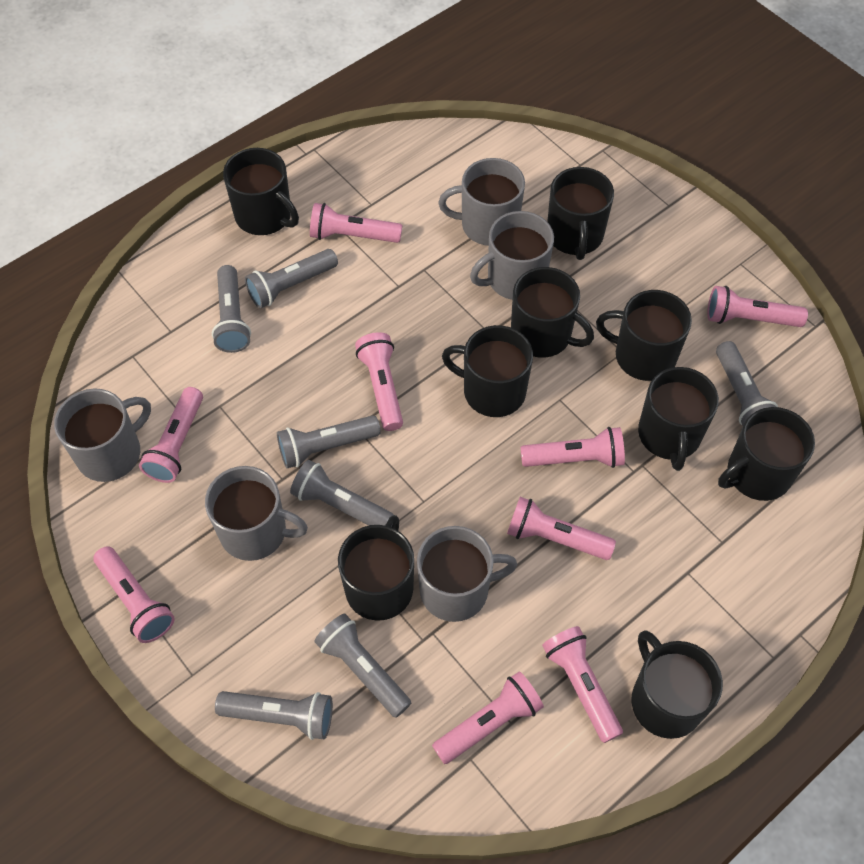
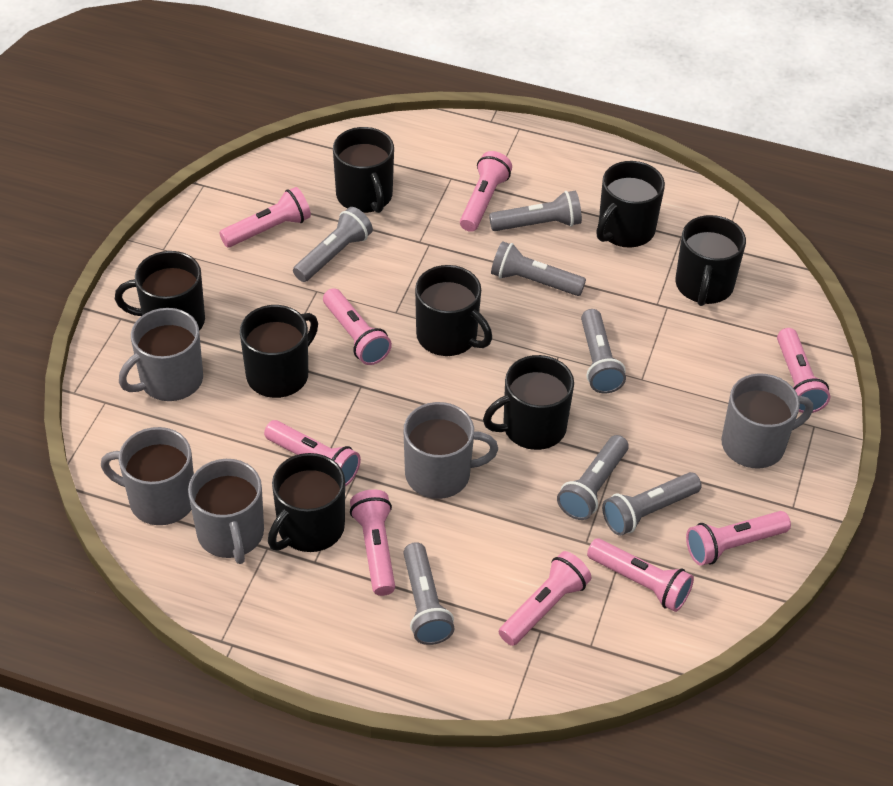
black mug: [223,148,299,235] [338,515,414,621] [442,325,533,417] [511,267,594,358] [547,167,614,260] [596,290,692,381] [631,630,723,739] [638,367,719,471] [718,407,815,501] = 9 -> [115,251,205,331] [240,305,318,398] [268,453,345,552] [333,127,394,213] [415,265,492,356] [483,355,574,450] [596,161,665,248] [675,215,746,306] = 8

